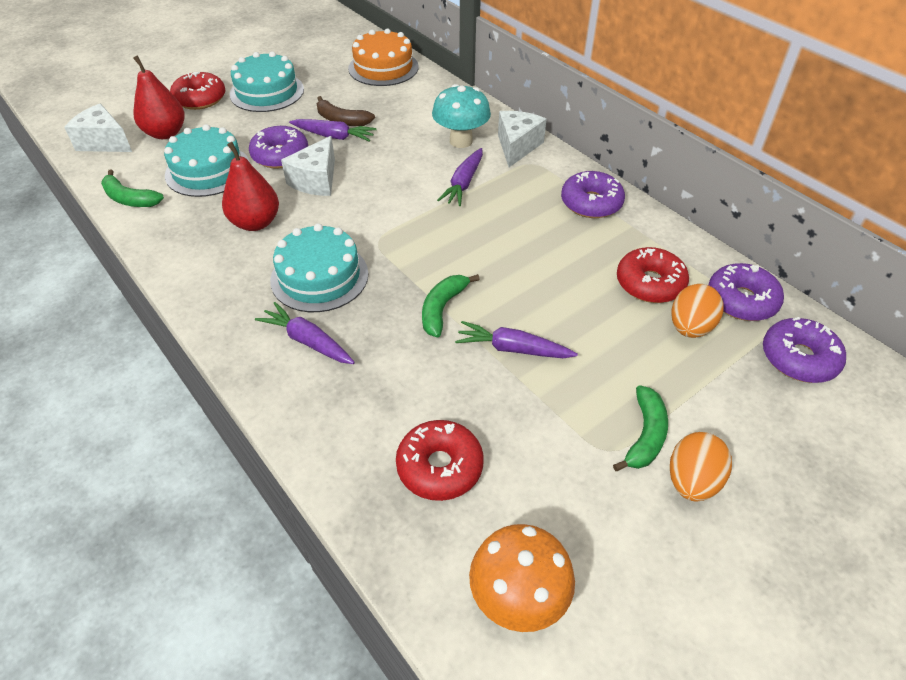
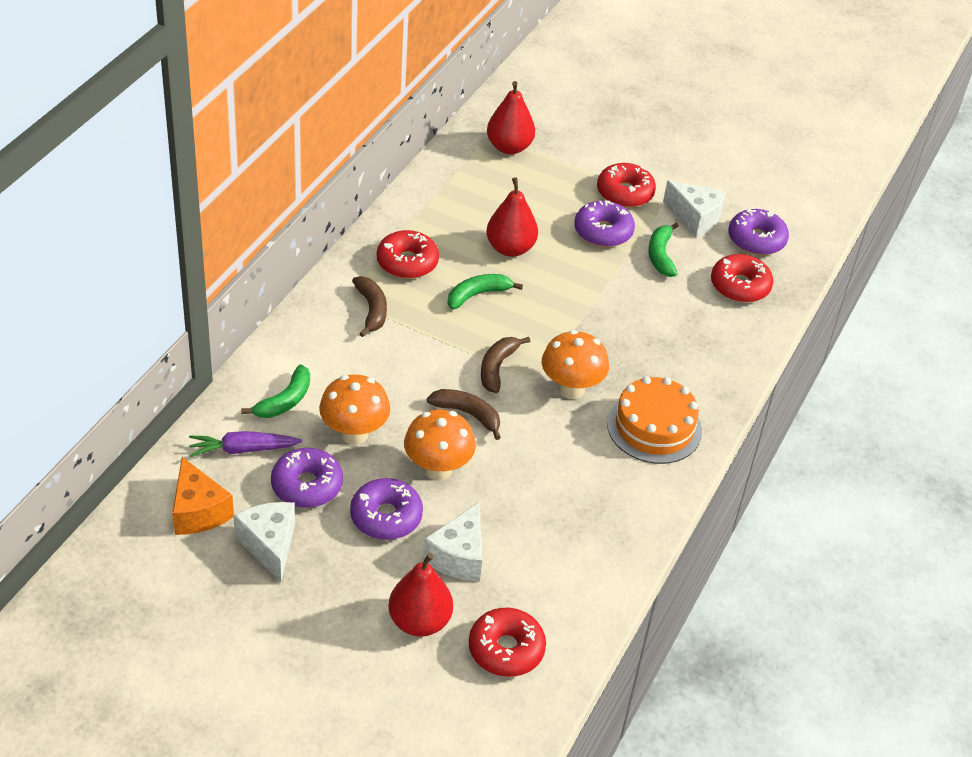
brown banana: [317,96,375,126] = 1 -> [352,276,387,337] [427,389,501,440] [481,337,530,393] = 3
orange cheese: none = 0 -> [172,457,234,535] = 1
orange egg: [670,432,732,502] [671,284,724,338] = 2 -> none = 0
orange mushroom: [469,524,575,632] = 1 -> [319,374,390,445] [404,409,476,481] [542,330,609,399] = 3
purple carrot: [255,302,355,364] [289,119,377,142] [437,148,483,206] [455,321,578,358] = 4 -> [189,431,302,457] = 1
red donut: [170,72,225,110] [396,420,484,501] [617,247,689,303] = 3 -> [377,230,439,279] [469,608,546,677] [597,163,656,208] [711,254,773,303] = 4
red pear: [133,55,185,139] [222,142,279,231] = 2 -> [388,553,453,637] [486,177,538,257] [487,81,535,154] = 3
turquoise cake: [164,124,250,197] [230,51,304,112] [270,223,369,312] = 3 -> none = 0
turquoise mushroom: [432,84,491,148] = 1 -> none = 0

